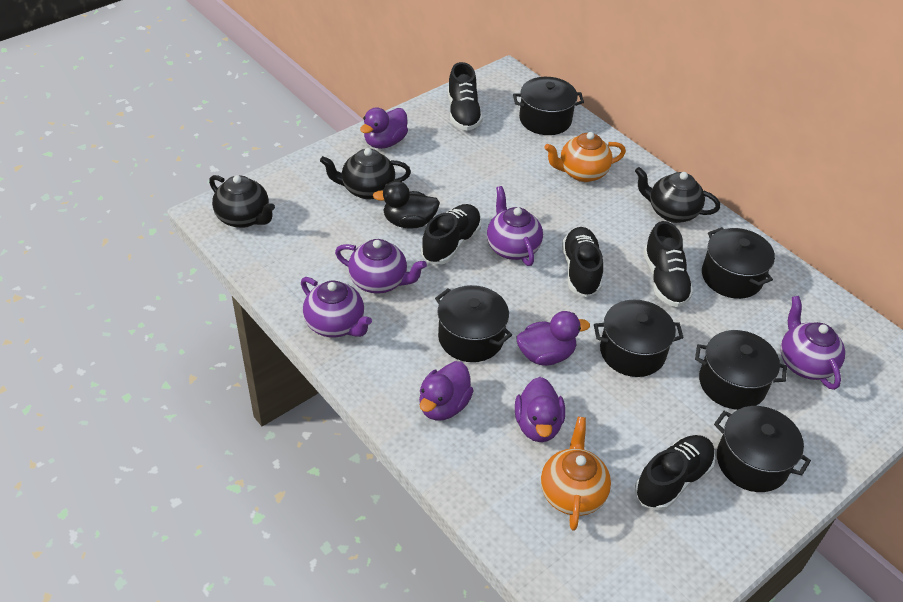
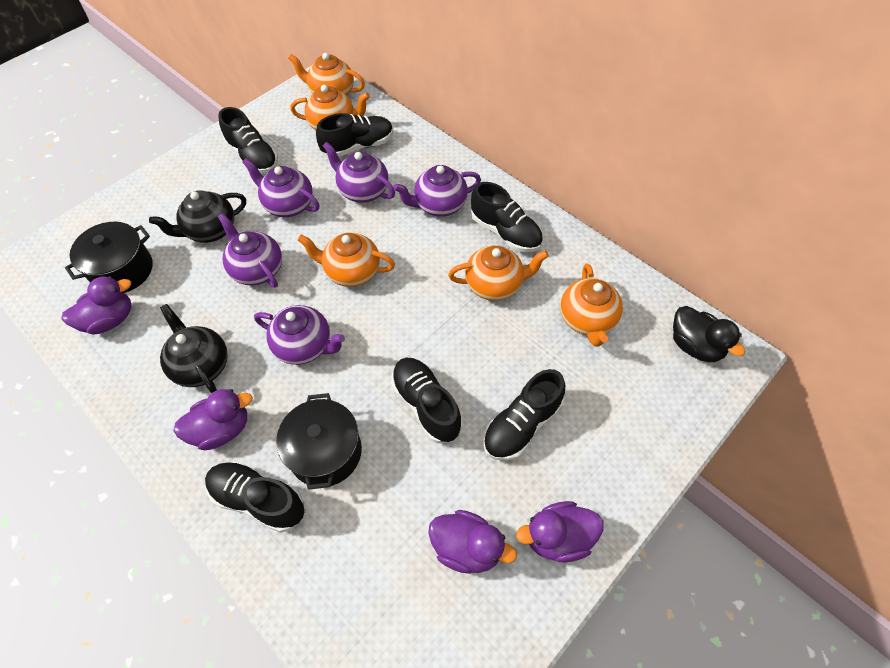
black pot: [435,285,512,362] [513,77,584,135] [594,300,684,377] [695,330,787,410] [702,227,775,299] [714,406,811,492] = 6 -> [65,222,153,293] [276,393,362,490] = 2
black shoe: [421,204,482,264] [448,62,483,131] [562,227,603,297] [635,435,715,511] [643,221,694,307] = 5 -> [205,461,304,533] [218,107,278,174] [316,113,393,157] [391,357,462,443] [471,182,543,252] [483,369,565,461] = 6
black teapot: [209,175,275,228] [320,148,411,200] [635,167,720,223] = 3 -> [149,190,246,243] [160,304,228,393] = 2
orange teapot: [541,417,611,531] [544,132,626,182] = 2 -> [288,53,365,96] [290,85,370,130] [297,233,395,287] [448,246,549,301] [560,264,623,346] = 5
purple teapot: [301,277,372,337] [335,239,427,294] [487,186,543,266] [780,296,845,390] = 4 -> [218,213,282,288] [242,158,319,217] [254,305,345,365] [323,142,395,203] [394,165,481,217] = 5

